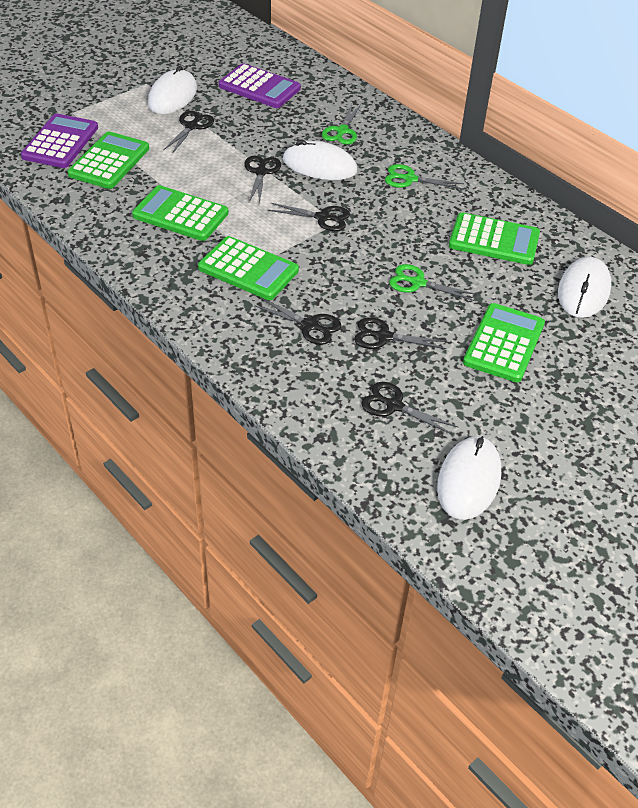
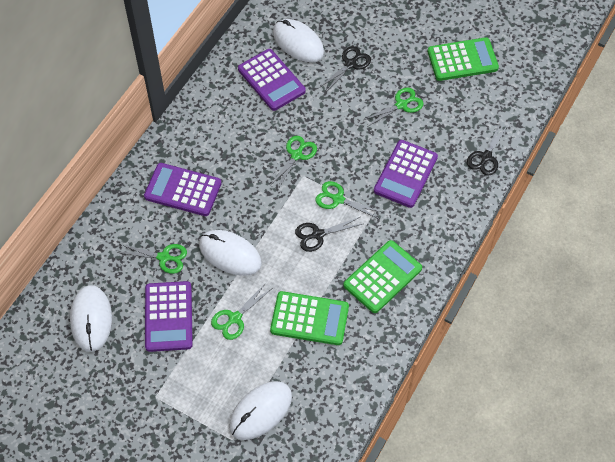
black scissors: [163,111,214,154] [244,156,281,205] [254,298,341,345] [268,203,350,231] [354,317,447,349] [362,382,458,435] = 6 -> [295,217,362,252] [320,46,371,92] [467,123,507,176] = 3
green calculator: [68,132,149,189] [132,185,229,241] [198,236,299,300] [449,213,540,265] [463,303,545,382] = 5 -> [270,291,349,345] [343,240,422,313] [428,37,499,81] = 3
green scissors: [322,104,361,144] [385,164,464,189] [389,264,477,301] = 3 -> [117,244,187,274] [211,283,271,340] [270,136,317,189] [315,181,381,219] [364,87,424,127] = 5
purple calculator: [21,113,98,168] [219,63,301,108] = 2 -> [144,163,222,216] [145,281,193,352] [238,49,306,111] [374,140,438,208] = 4

